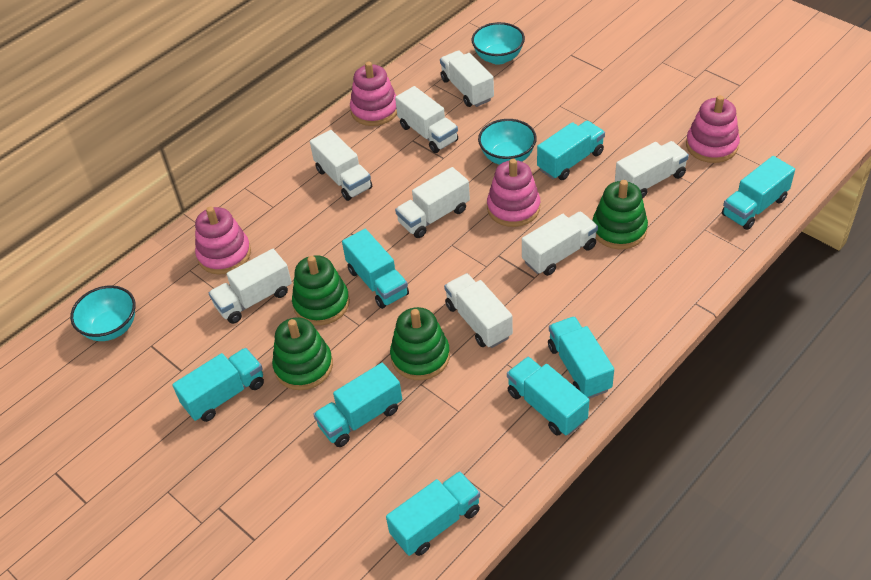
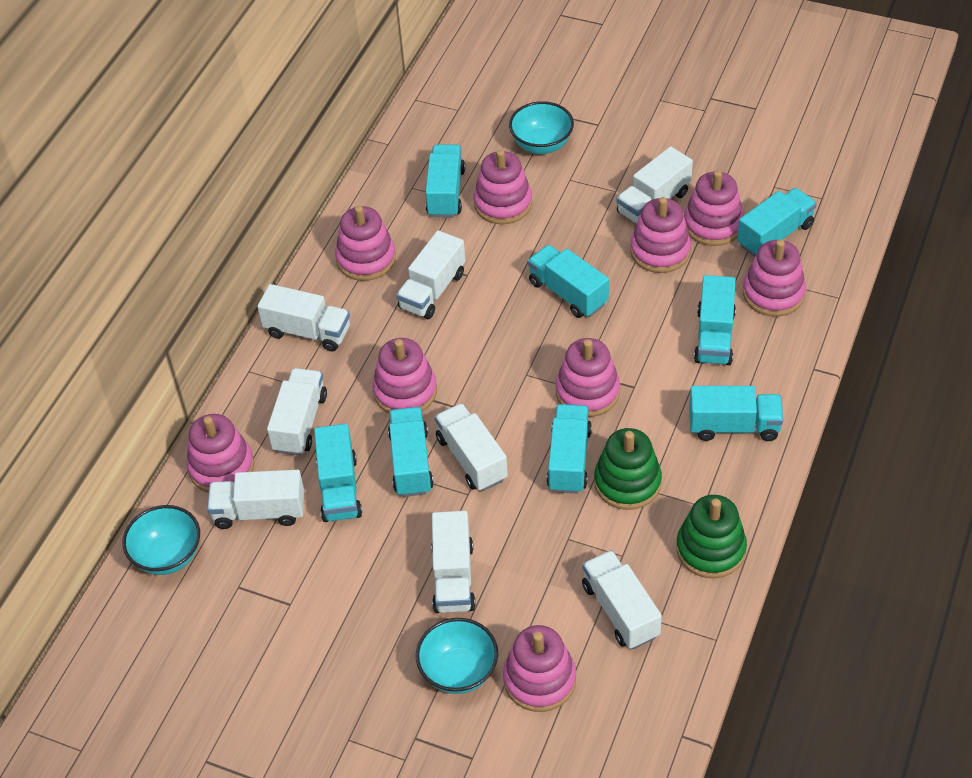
green stacking toy: [272,317,333,390] [292,255,350,325] [390,307,450,380] [592,180,648,249] = 4 -> [594,428,662,510] [676,495,747,578] = 2
pink stacking toy: [195,207,251,275] [350,62,397,126] [487,159,540,227] [686,95,740,163] = 4 -> [187,414,254,493] [335,206,396,281] [372,338,437,413] [473,150,532,224] [503,625,576,712] [555,338,620,417] [630,197,691,273] [684,170,744,246] [743,240,806,317] = 9

